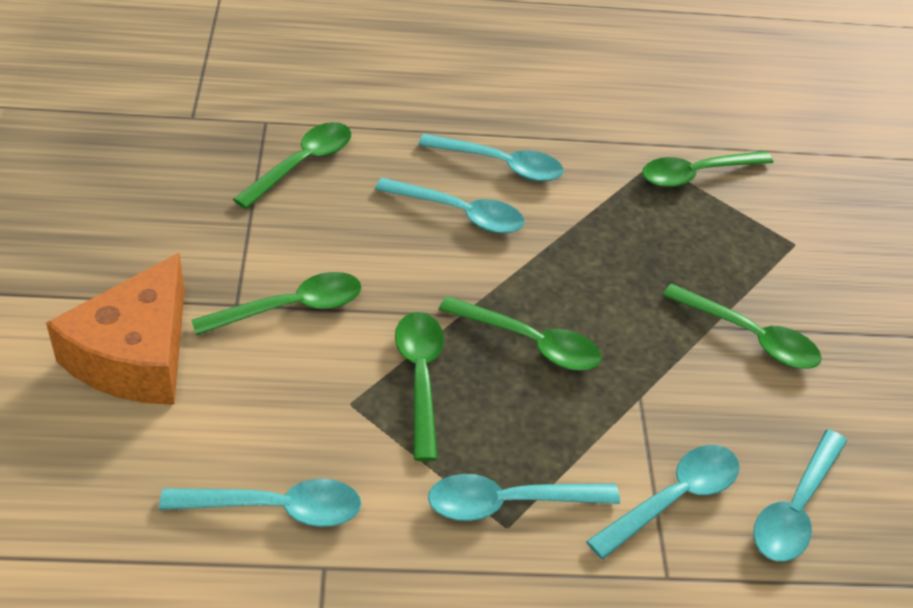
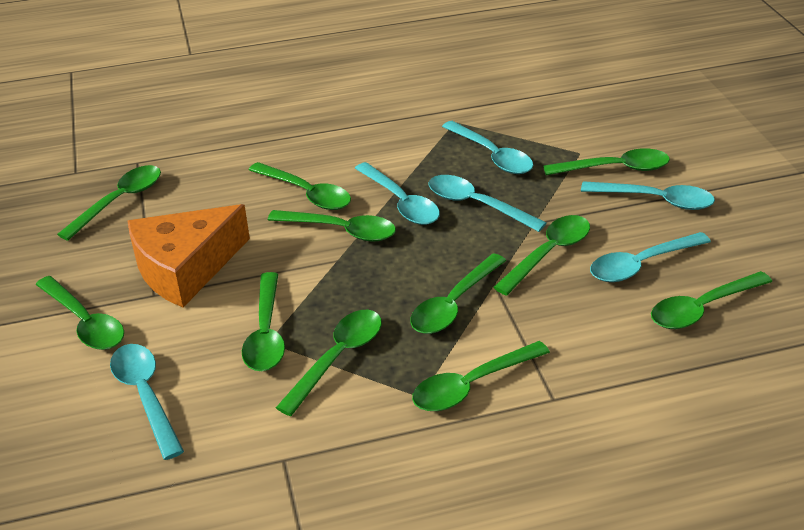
green spoon: [191,272,362,336] [233,122,352,209] [395,312,444,461] [438,296,601,371] [642,151,773,187] [663,283,822,369] = 6 -> [35,276,124,350] [57,165,161,241] [242,272,285,371] [249,162,351,210] [268,210,396,241] [276,310,382,416] [410,253,506,334] [412,341,550,411] [493,215,590,296] [543,148,670,175] [651,271,772,329] = 11

